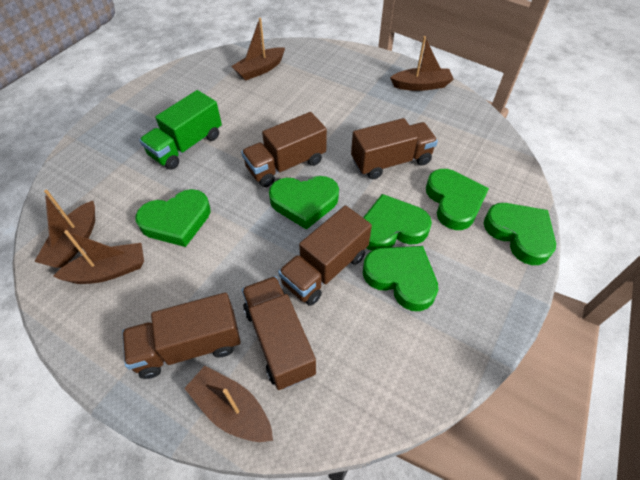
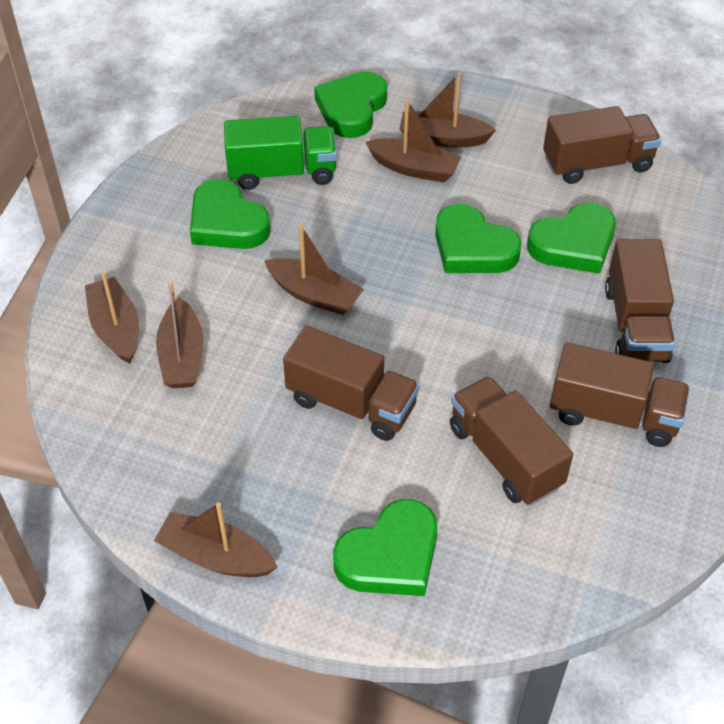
brown boat: [34,190,95,268] [53,230,144,284] [184,366,273,442] [231,18,285,81] [390,36,454,91] = 5 -> [85,272,139,364] [154,502,278,577] [156,282,204,388] [264,225,364,315] [365,99,462,183] [399,73,496,148] = 6
green heart: [136,189,211,247] [269,176,339,230] [363,194,432,251] [363,246,438,311] [426,169,489,230] [484,203,556,265] = 6 -> [190,179,271,249] [314,71,387,138] [333,499,438,596] [435,204,522,273] [527,203,616,274] = 5

